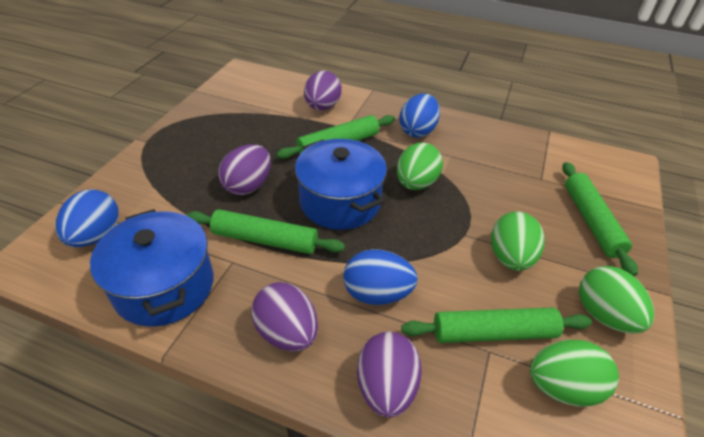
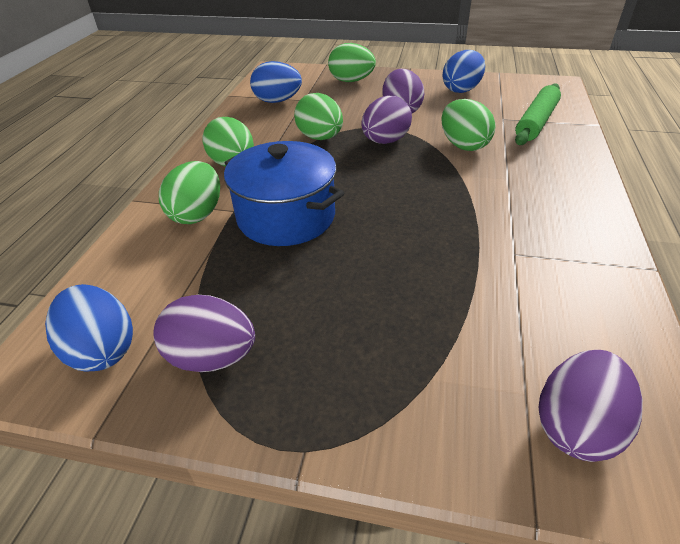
blue pot: [90,209,214,327] [295,139,387,230] = 2 -> [224,141,344,246] = 1
green egg: [397,142,443,190] [491,212,545,271] [530,340,619,407] [579,266,654,334] = 4 -> [159,161,220,224] [203,117,254,167] [294,93,343,140] [328,43,376,82] [441,99,496,151] = 5
green rolling pin: [186,209,345,254] [276,115,395,159] [401,308,592,343] [562,162,638,276] = 4 -> [515,83,561,145] = 1

